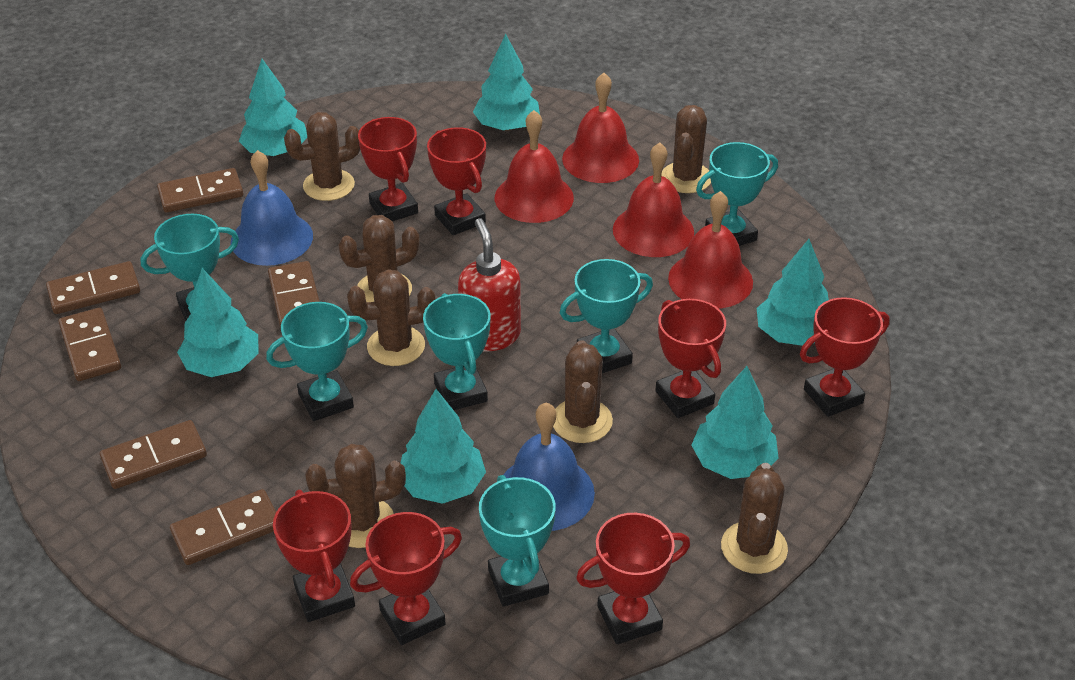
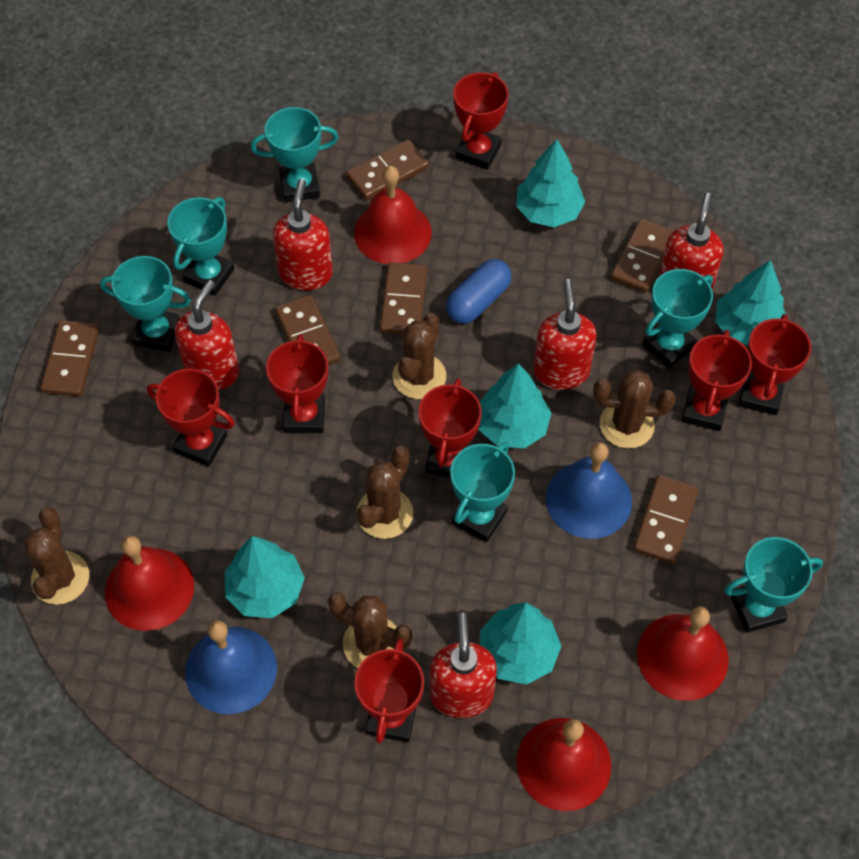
blue capsule: none = 0 -> [446,259,512,324] = 1
brown cactus: [284,112,360,201] [305,444,406,548] [339,215,420,302] [347,269,435,366] [553,340,613,443] [661,105,711,193] [721,463,788,574] = 7 -> [24,507,89,605] [328,592,412,668] [356,446,413,539] [393,313,446,399] [593,370,676,449] = 5
red soap dispenser: [458,218,521,351] = 1 -> [175,280,239,390] [273,179,333,290] [430,613,497,718] [533,279,596,390] [658,193,724,291] = 5
turquoise tree: [177,268,259,377] [239,59,307,156] [401,389,486,504] [473,34,540,131] [691,366,779,479] [757,239,829,346] = 6 -> [225,536,305,618] [478,363,551,448] [480,602,561,685] [516,139,585,227] [715,260,786,345] = 5

